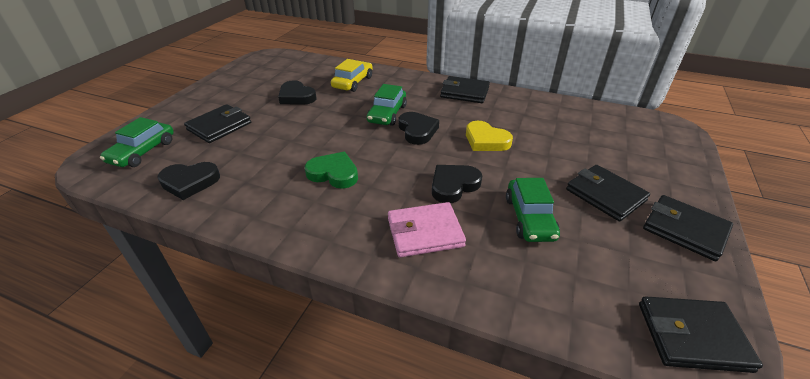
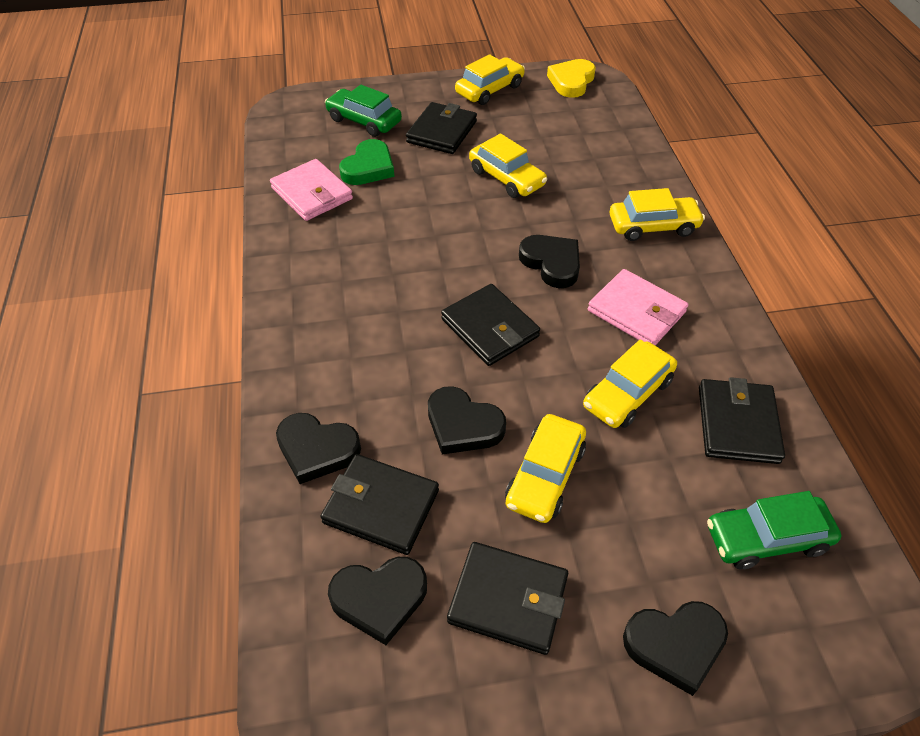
black heart: [158,162,220,200] [278,80,317,105] [399,112,439,145] [432,165,482,203] = 4 -> [276,413,361,484] [328,557,427,645] [428,386,506,455] [519,235,580,288] [623,601,728,696] = 5
green car: [100,117,174,167] [367,84,407,126] [506,178,560,242] = 3 -> [325,85,402,137] [707,491,842,570] = 2
pink wallet: [388,202,466,257] = 1 -> [270,159,353,221] [588,269,688,345] = 2
yellow car: [331,59,373,92] = 1 -> [455,54,525,105] [469,133,547,198] [505,414,586,523] [583,339,677,428] [610,188,705,241] = 5

